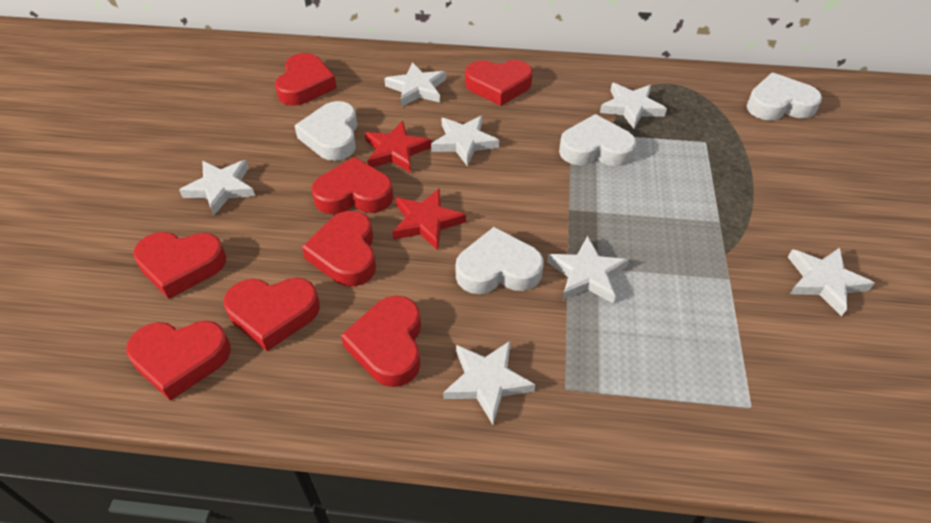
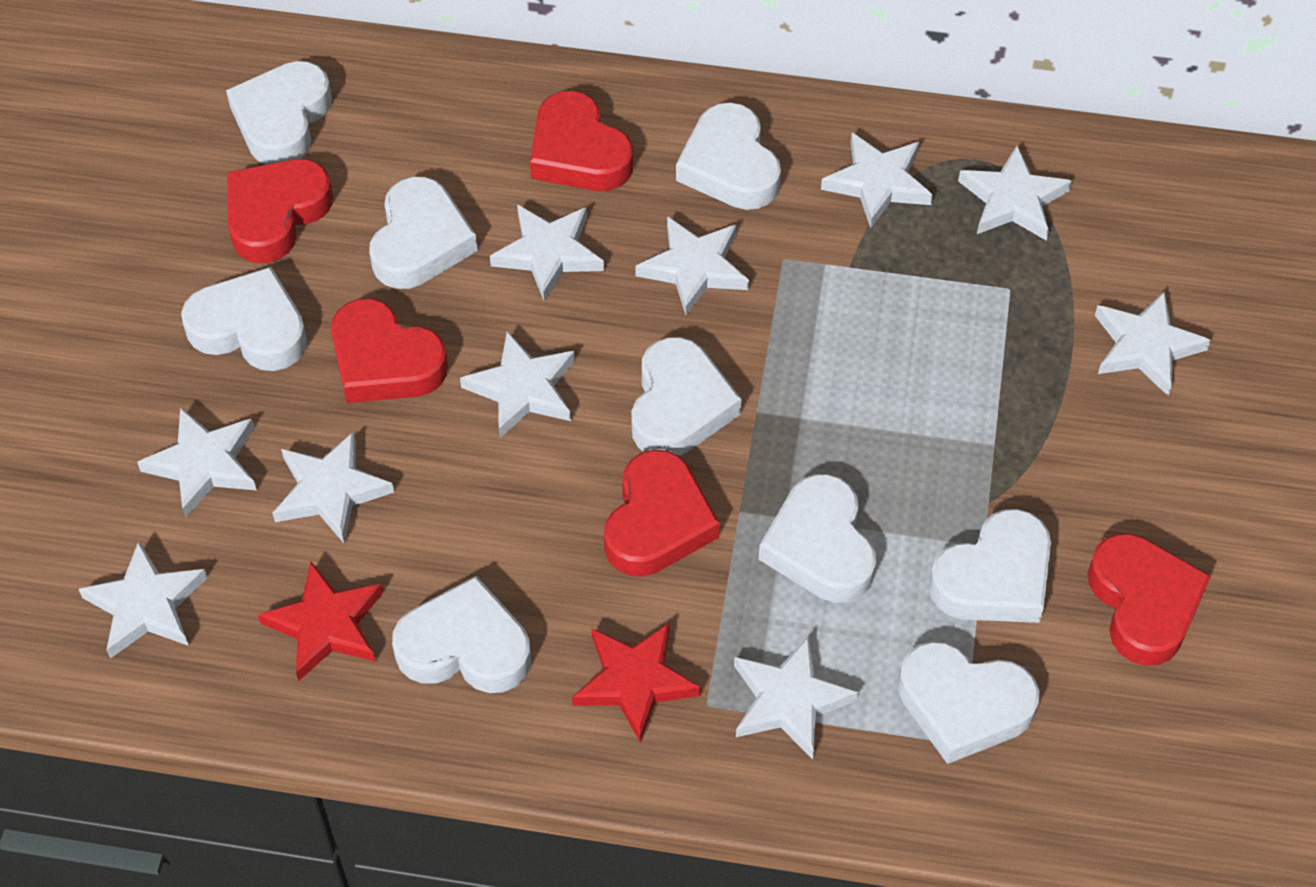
red heart: [126,321,231,401] [133,232,226,299] [224,278,320,351] [275,53,337,106] [302,211,376,287] [311,157,393,214] [341,296,421,387] [465,60,533,106] = 8 -> [227,159,333,263] [331,299,448,403] [530,91,633,191] [604,450,720,577] [1088,533,1211,666] = 5
white heart: [295,101,357,161] [456,227,544,294] [559,114,636,166] [747,73,822,121] = 4 -> [181,267,307,371] [226,61,332,165] [369,177,478,289] [392,576,531,693] [631,337,741,456] [676,102,781,210] [758,474,876,603] [898,641,1039,764] [929,509,1051,623] = 9
white star: [179,160,255,216] [384,62,446,107] [431,116,499,166] [443,341,535,425] [547,236,628,304] [600,83,667,129] [788,248,875,317] = 7 -> [78,541,207,659] [137,407,257,518] [272,431,394,543] [460,331,575,438] [490,204,604,302] [635,216,749,316] [734,635,858,760] [821,133,933,228] [958,146,1072,241] [1095,291,1211,396] = 10

